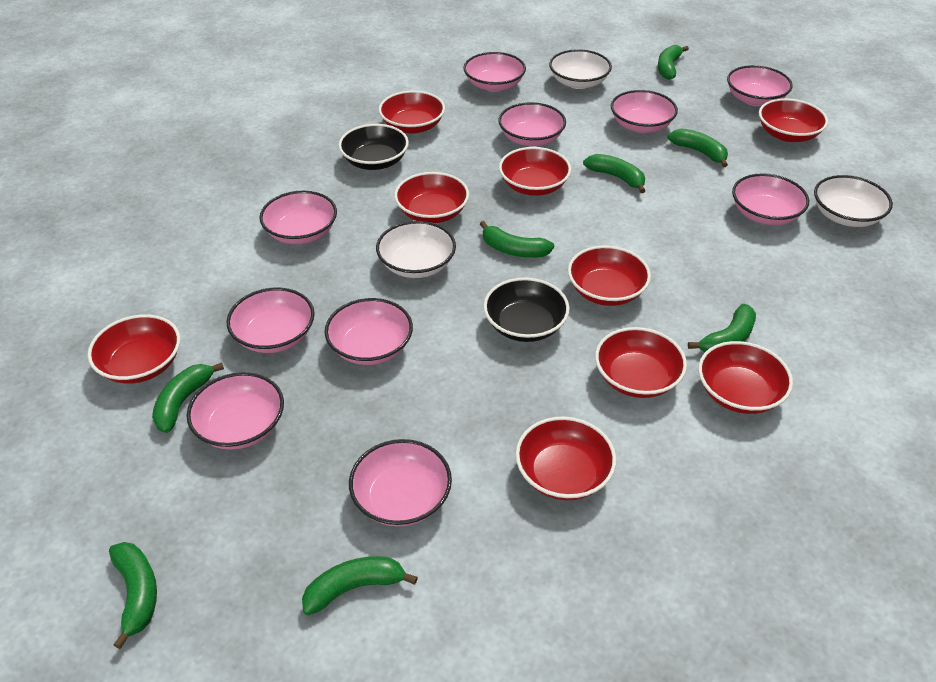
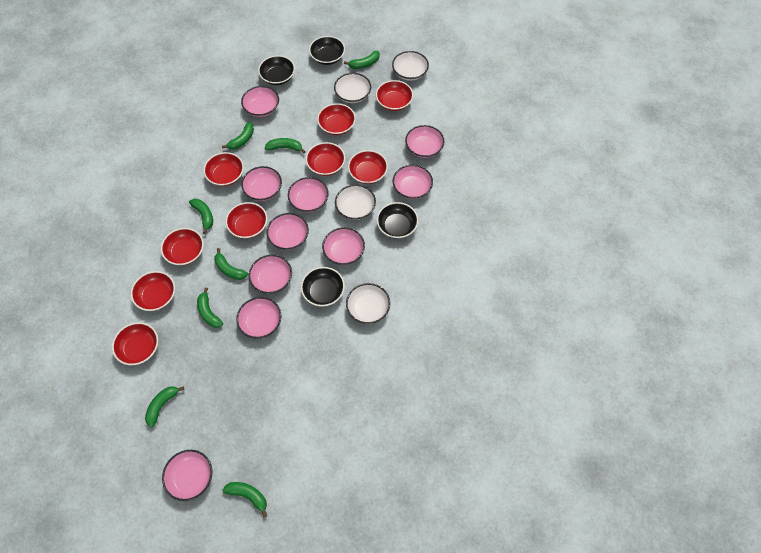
black bowl: [338,124,409,170] [483,278,570,342] = 2 -> [258,55,295,85] [301,267,345,307] [309,36,345,65] [377,202,418,239] = 4
white bowl: [376,221,456,278] [549,49,612,89] [814,175,893,227] = 3 -> [334,73,371,103] [335,184,376,220] [346,283,390,324] [392,51,429,81] = 4

